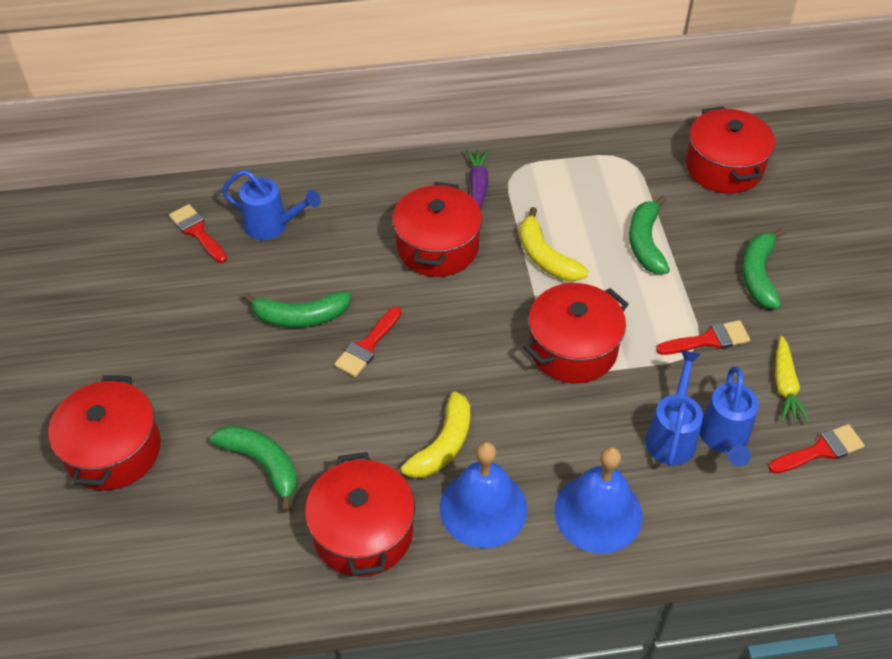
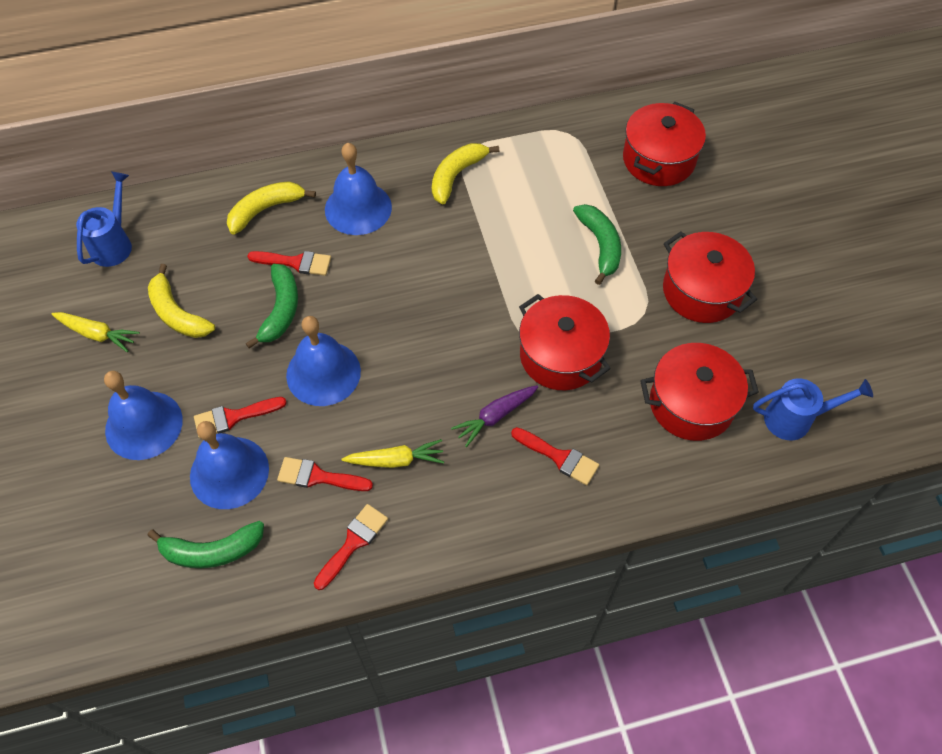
blue bell: [440,442,527,548] [554,447,643,554] = 2 -> [104,371,183,460] [190,421,269,509] [286,316,361,406] [325,143,392,235] = 4
blue watering can: [222,170,321,240] [645,350,703,466] [700,367,759,466] = 3 -> [76,172,132,267] [753,378,873,440] = 2
green banana: [210,425,298,512] [243,291,351,328] [629,196,670,274] [742,228,785,309] = 4 -> [147,521,264,568] [245,264,298,348] [573,204,621,285] = 3
red brush: [169,204,227,263] [334,307,401,377] [656,320,750,355] [768,424,865,474] = 4 -> [194,397,287,438] [247,251,331,276] [277,457,373,491] [314,504,388,590] [511,427,599,485] = 5
red pot: [48,375,161,490] [305,452,415,577] [392,182,482,277] [523,283,628,383] [686,106,775,194] = 5 -> [519,294,611,390] [623,102,706,186] [640,343,759,441] [663,231,757,323] = 4
yellow banana: [394,391,470,479] [520,207,589,281] = 2 -> [148,264,215,338] [227,181,316,234] [432,143,499,204] = 3
yellow carrot: [775,336,810,423] = 1 -> [52,312,140,352] [341,439,444,468] = 2

